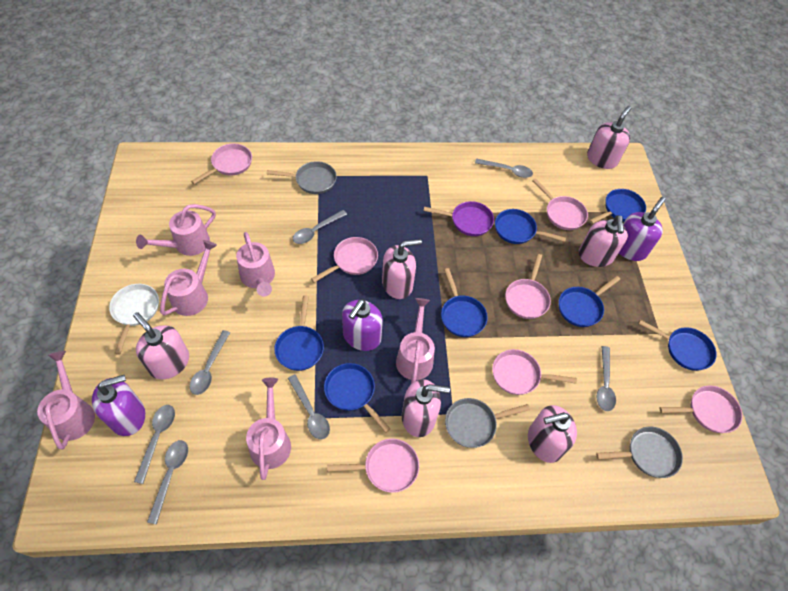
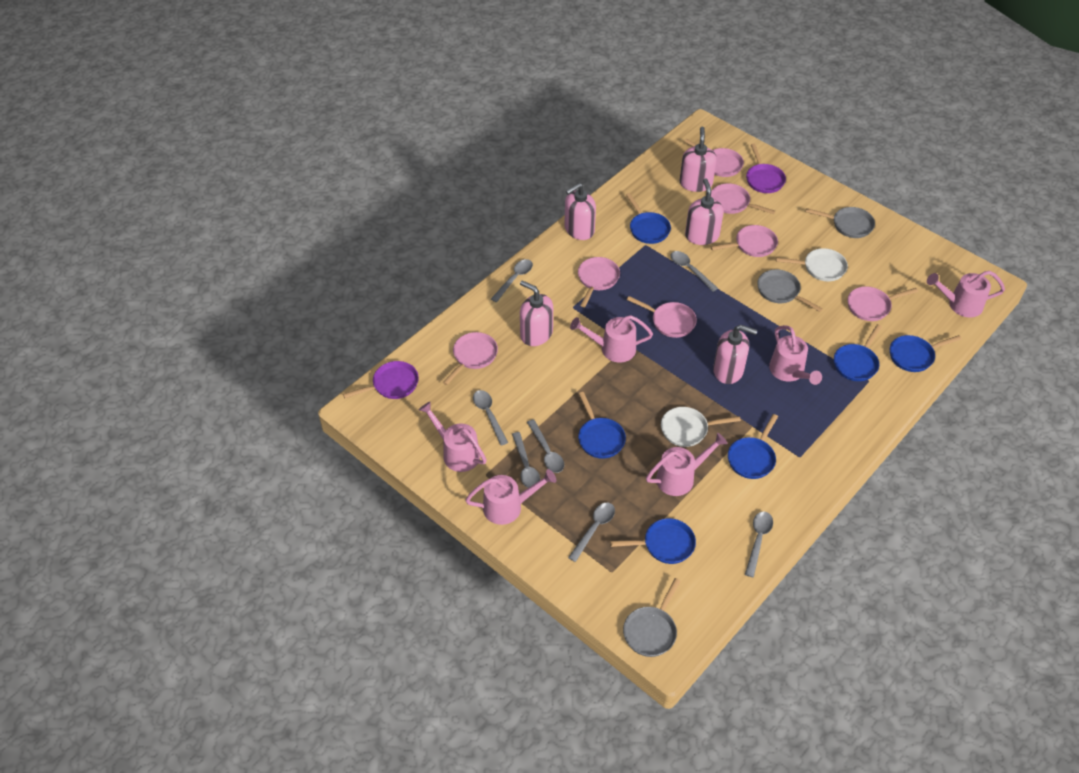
blue pan: [274,295,324,371] [324,363,391,433] [441,268,488,337] [495,209,566,244] [559,276,620,327] [589,189,646,224] [638,320,717,371] = 7 -> [578,392,626,459] [610,518,696,564] [626,193,671,244] [728,414,778,479] [834,324,882,381] [890,335,961,372] = 6
pink soap dispenser: [133,312,189,379] [382,239,422,299] [402,379,450,437] [528,405,577,463] [579,215,628,267] [587,106,631,169] = 6 -> [520,280,553,346] [564,183,596,240] [679,127,717,192] [685,178,724,245] [713,325,757,384] = 5
purple pan: [423,201,494,236] = 1 -> [343,361,419,399] [746,144,786,193] = 2
purple soap dispenser: [92,375,145,436] [342,299,383,351] [619,197,666,261] = 3 -> none = 0
white pan: [109,284,159,355] = 1 -> [661,407,741,447] [776,248,848,281] = 2

